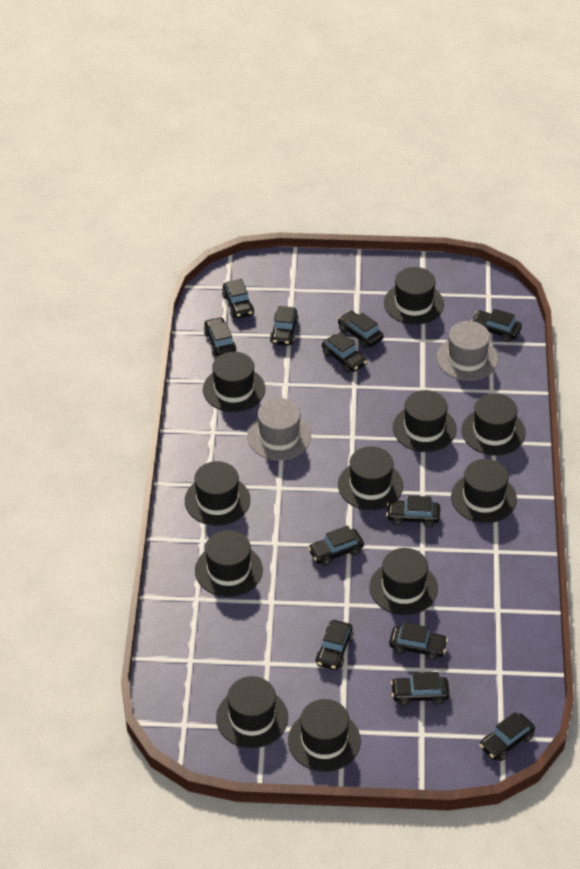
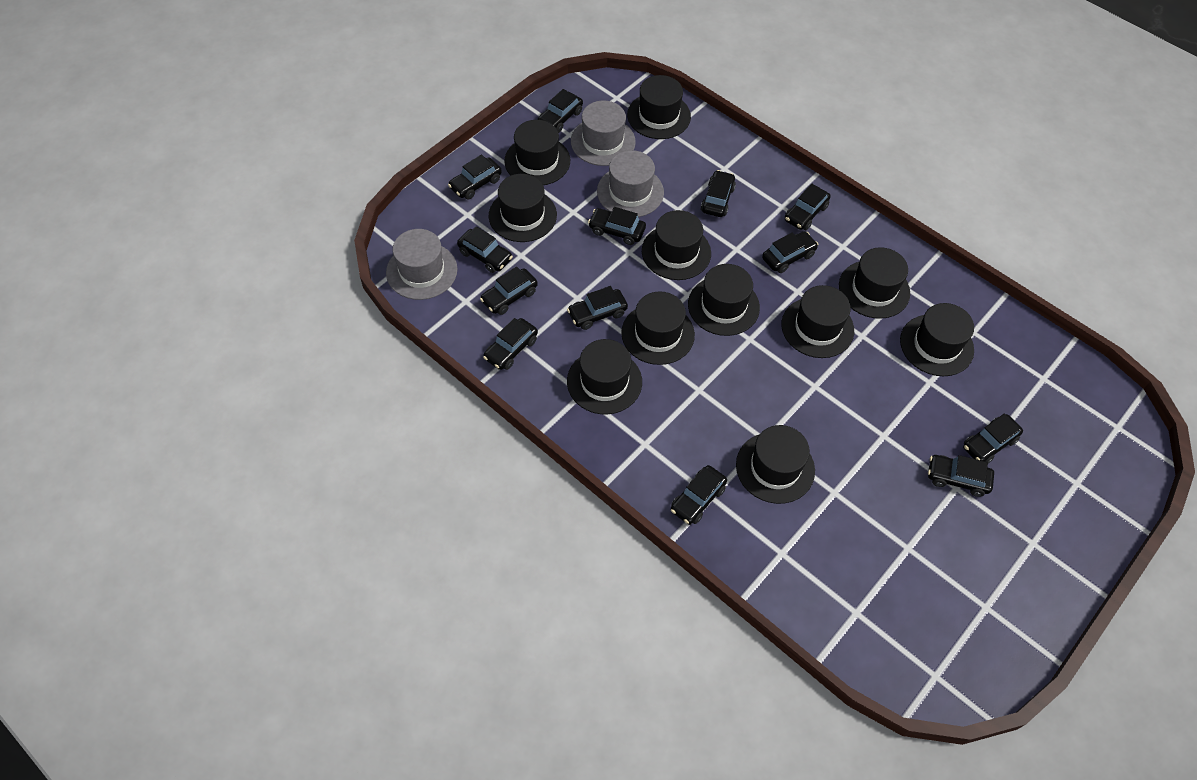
black car: [204,317,236,357] [222,279,254,318] [270,306,299,346] [308,525,364,566] [315,620,353,670] [322,332,367,373] [338,311,384,348] [386,496,440,528] [389,622,448,661] [391,672,450,706] [471,309,522,342] [479,712,535,761] = 12 -> [448,155,502,200] [457,226,513,273] [480,267,538,315] [483,318,538,370] [538,89,583,133] [567,286,628,330] [588,207,646,245] [671,465,727,525] [701,170,736,217] [762,231,818,273] [785,183,831,230] [928,455,994,497] [963,414,1023,463] = 13
grey hat: [247,398,311,460] [436,321,498,381] = 2 -> [386,229,457,300] [571,101,636,166] [597,150,664,217] = 3

